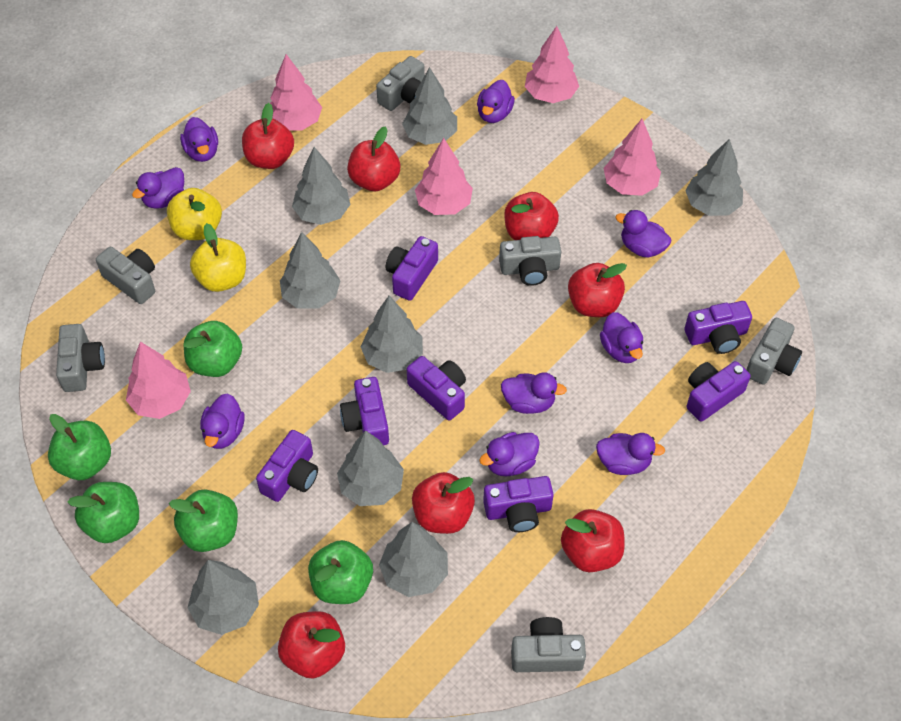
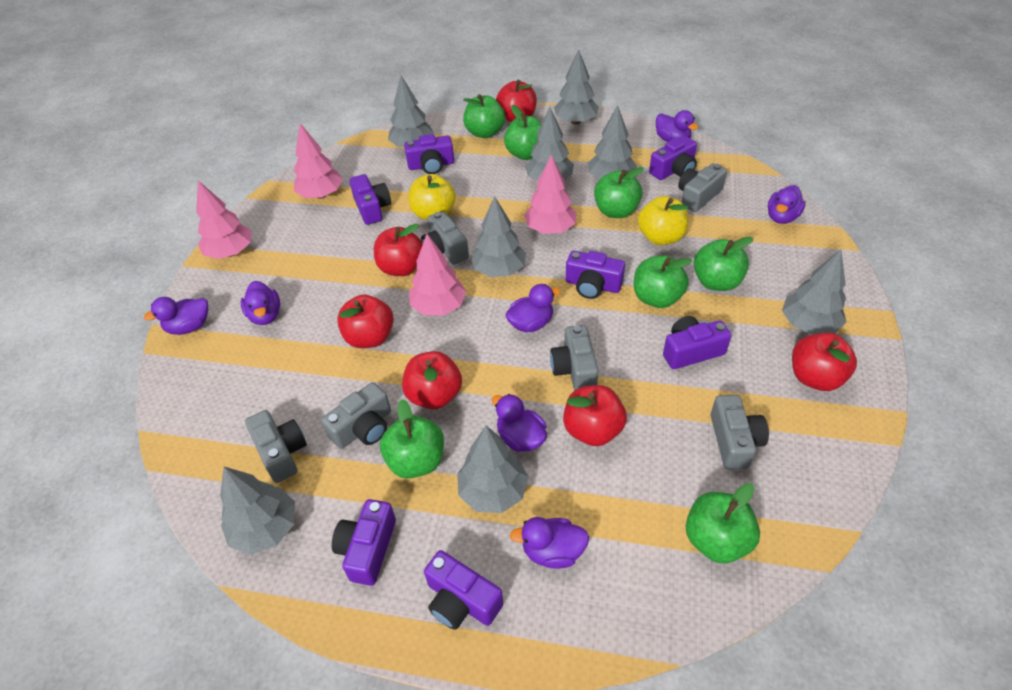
green apple: [48,414,111,480] [67,482,139,543] [169,489,238,552] [183,321,242,377] [308,540,373,604] = 5 -> [380,399,444,479] [463,94,505,138] [504,105,541,160] [594,167,644,218] [634,256,692,308] [685,483,760,563] [693,237,754,291] = 7
pink tree: [126,342,191,419] [270,54,322,130] [415,138,473,215] [525,26,579,103] [604,119,661,196] = 5 -> [196,180,252,259] [294,123,343,199] [409,234,466,316] [524,155,577,234] = 4
purple duck: [132,167,184,209] [180,117,218,162] [200,394,244,449] [477,80,515,123] [480,432,540,476] [501,372,567,414] [596,433,665,475] [600,312,643,363] [615,210,671,258] = 9 -> [144,297,208,335] [241,281,280,325] [491,394,547,452] [505,284,560,332] [510,517,589,568] [656,110,698,142] [768,185,806,224] = 7
red apple: [242,103,294,169] [278,611,345,678] [347,126,400,191] [412,472,475,534] [504,192,559,240] [561,509,625,572] [568,263,627,317] = 7 -> [337,295,394,348] [374,223,423,276] [402,351,462,409] [496,80,537,122] [563,385,627,446] [792,333,857,391] = 6

